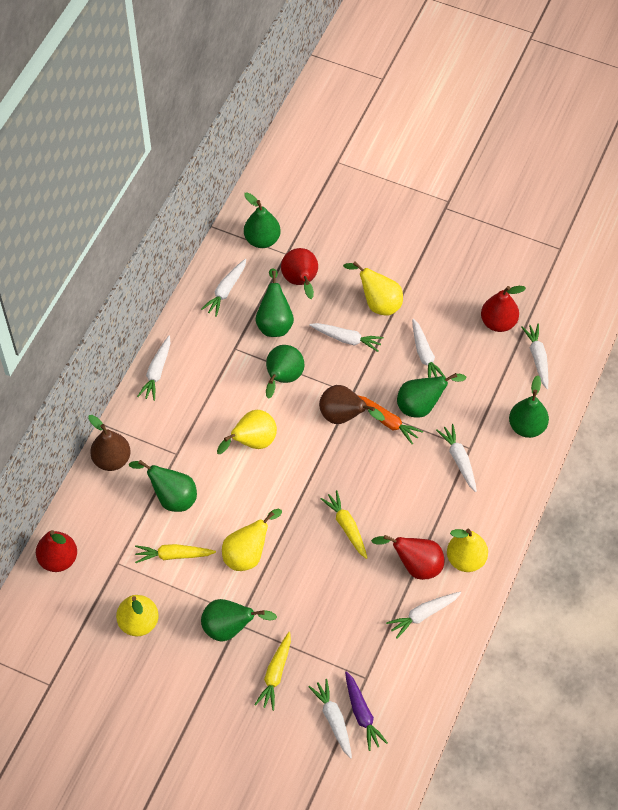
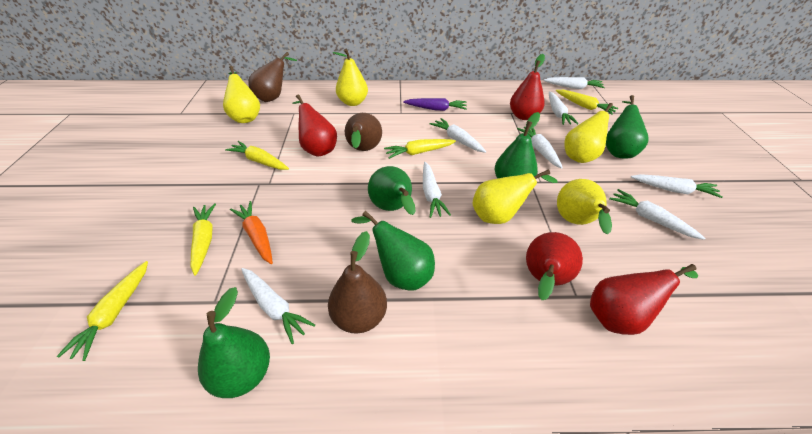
brown pear: [88,415,131,471] [319,385,385,424] = 2 -> [248,52,297,102] [328,231,387,334] [345,113,382,151] = 3
green pear: [129,460,197,512] [201,599,277,641] [244,192,281,248] [256,268,294,337] [266,345,304,399] [397,373,466,418] [509,376,549,438] = 7 -> [198,287,270,398] [351,211,435,290] [368,166,415,215] [495,112,540,179] [606,95,649,159] = 5
yellow carrot: [135,544,216,563] [254,632,291,711] [320,490,367,559] = 3 -> [57,261,148,361] [191,203,216,275] [225,141,289,170] [384,139,456,159] [556,90,618,115] = 5

